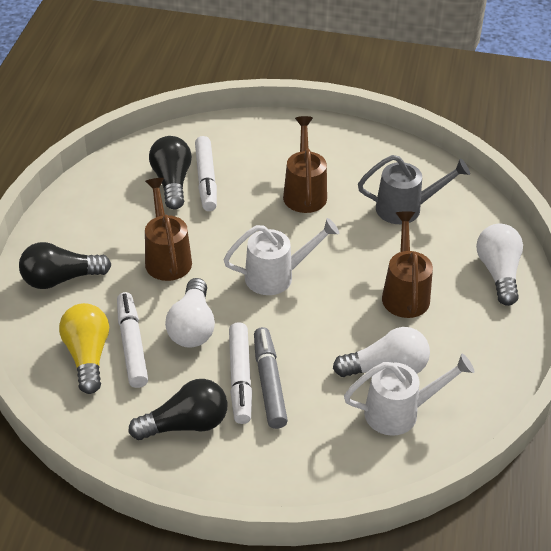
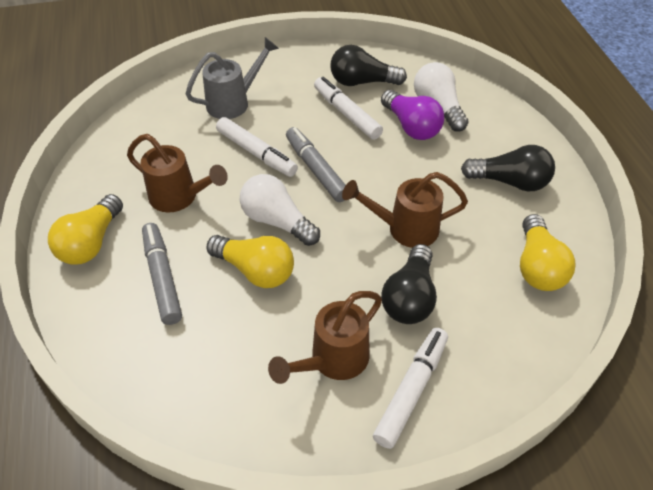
grey marker: [254,327,288,429] = 1 -> [142,223,182,325] [286,127,346,202] = 2
purple light bulb: none = 0 -> [381,90,444,140] = 1
white light bulb: [165,278,215,348] [333,327,430,377] [476,224,523,306] = 3 -> [240,174,320,246] [414,62,469,132] = 2
white watering can: [223,218,339,295] [344,354,474,436] = 2 -> none = 0
yellow light bulb: [59,303,109,394] = 1 -> [48,194,123,265] [206,235,294,288] [520,214,576,291] = 3

